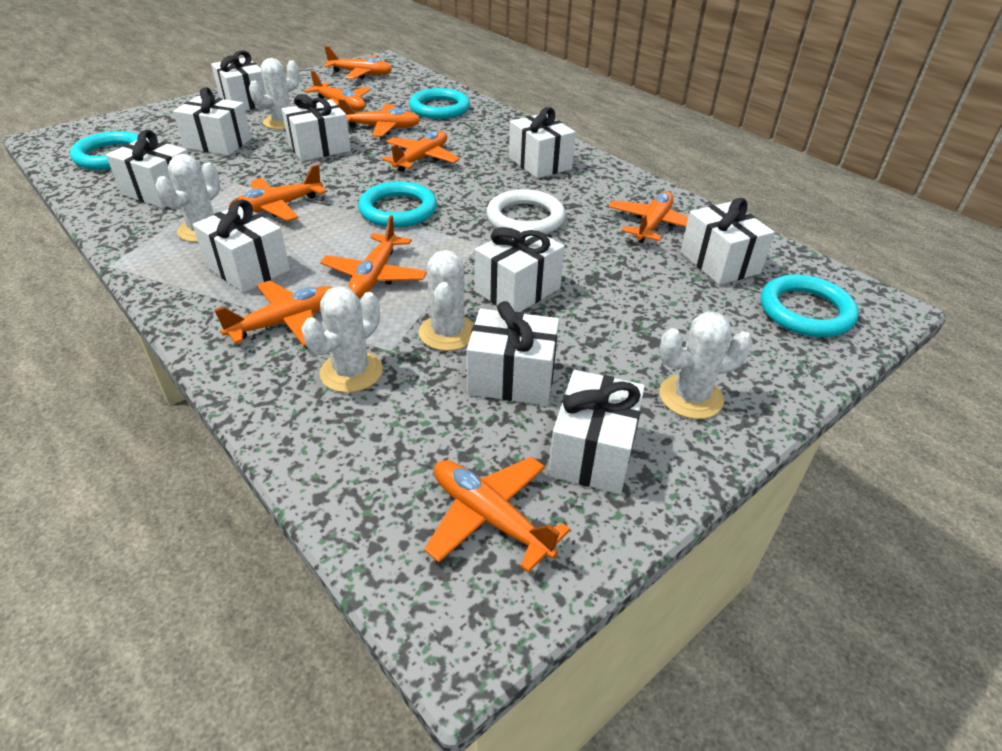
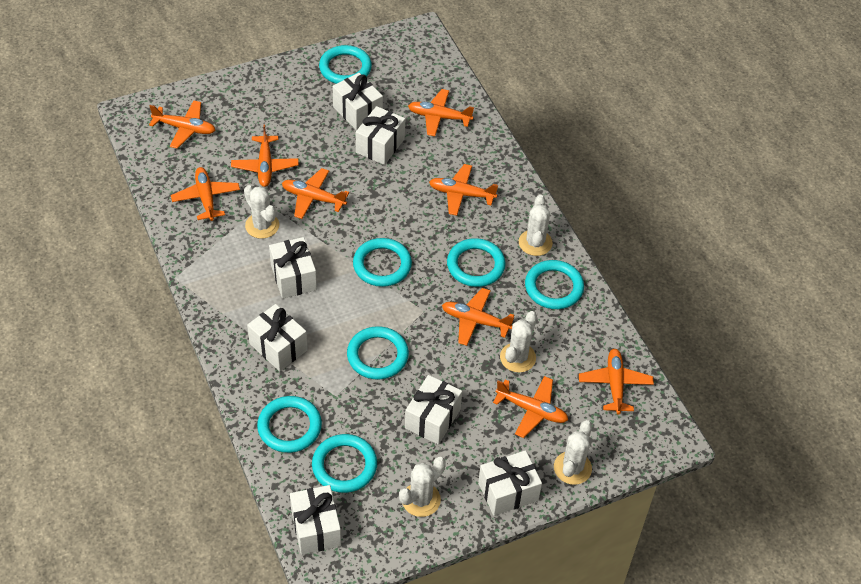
turquoise ring: [70,131,138,170] [358,181,437,228] [409,88,470,119] [761,274,859,337] = 4 -> [257,396,322,453] [312,434,377,493] [319,45,372,84] [347,326,409,379] [353,238,412,287] [447,238,506,287] [525,260,584,309] = 7
white gift: [106,130,188,208] [173,87,252,156] [193,199,290,293] [211,50,266,111] [282,94,351,161] [467,301,559,405] [475,224,565,312] [509,107,576,178] [548,370,645,494] [680,198,775,285] = 10 -> [247,304,308,371] [269,237,317,299] [290,485,341,555] [332,73,383,130] [356,106,405,165] [405,375,462,445] [478,450,542,516] = 7
white ring: [486,189,566,234] = 1 -> none = 0

